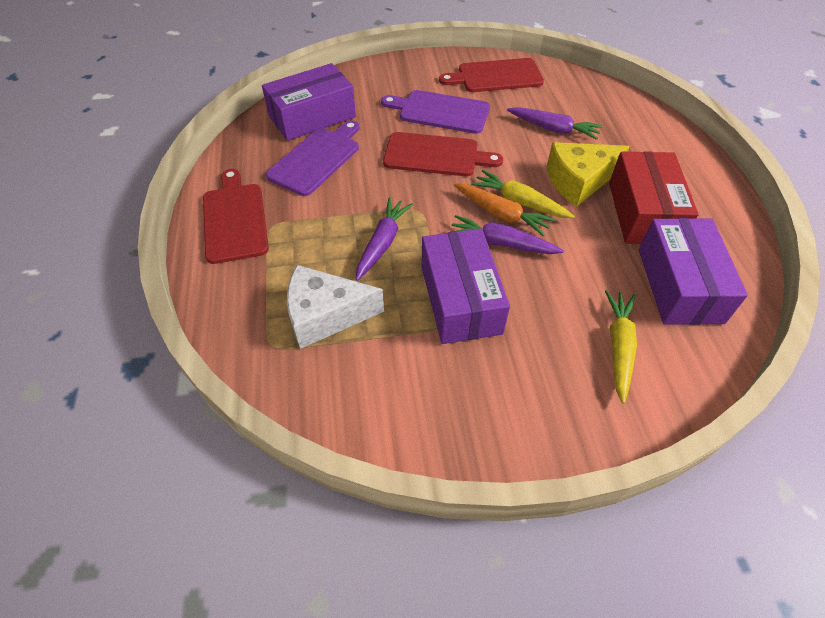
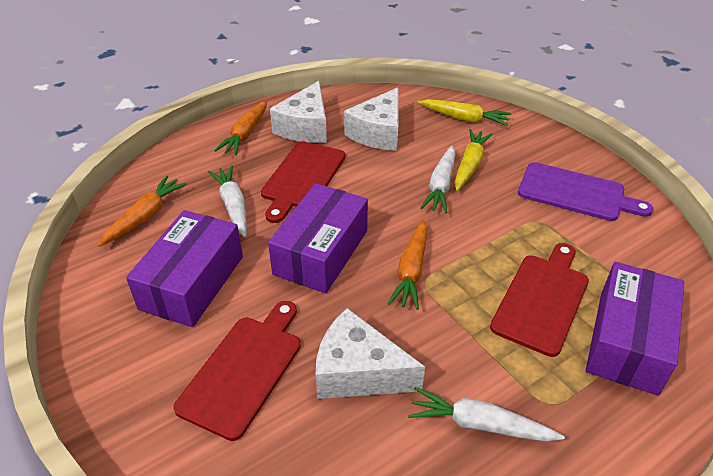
orange carrot: [454,183,556,236] = 1 -> [98,176,187,247] [214,100,267,156] [388,220,427,310] = 3
purple carrot: [356,198,413,281] [451,215,564,254] [507,107,603,140] = 3 -> none = 0
purple cutting board: [266,120,359,196] [381,90,490,134] = 2 -> [518,162,653,221] = 1
red box: [609,151,699,244] = 1 -> none = 0
white carrot: none = 0 -> [208,166,247,237] [408,387,565,442] [420,146,455,213] = 3
white cheese: [287,265,384,349] = 1 -> [270,81,327,143] [316,308,425,399] [344,87,398,151] = 3
yellow cheese: [546,142,630,207] = 1 -> none = 0

